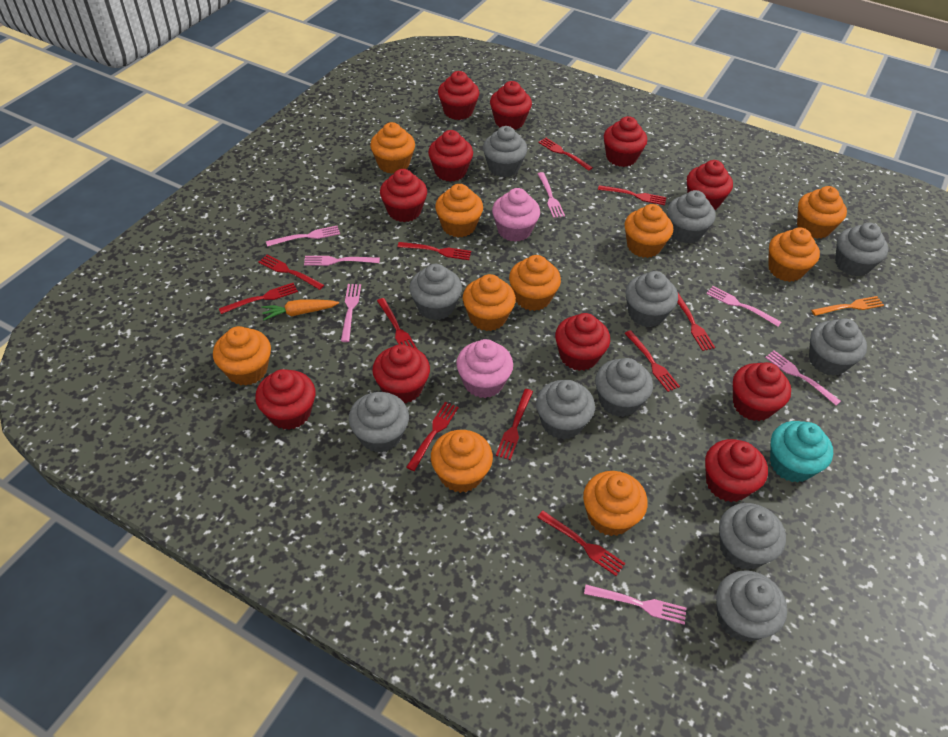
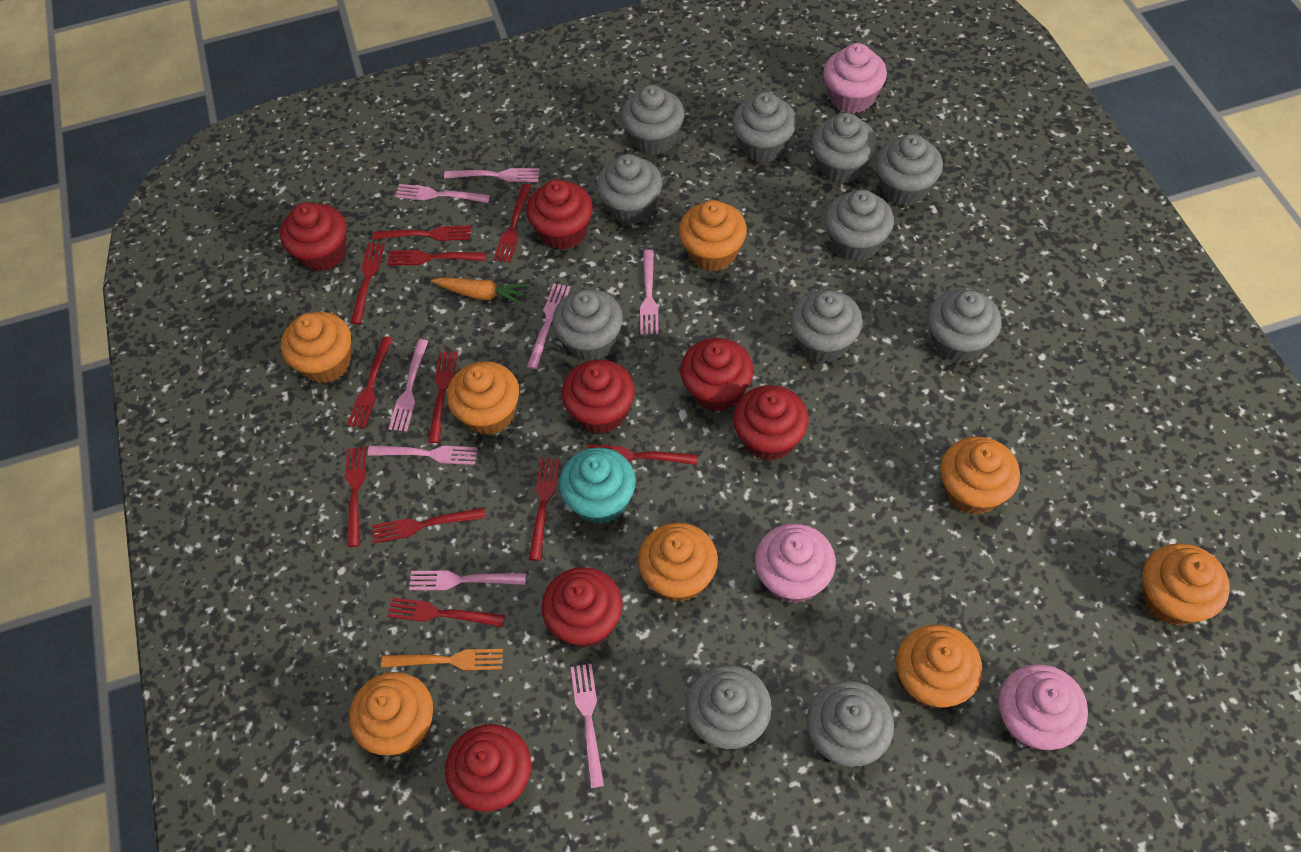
orange cupcake: [213,326,271,386] [370,122,415,174] [431,430,493,493] [435,184,483,237] [463,274,516,331] [509,255,561,311] [583,471,648,536] [624,204,673,258] [768,227,820,282] [797,186,847,239] = 10 -> [281,312,351,383] [349,672,433,755] [447,361,519,435] [638,523,718,602] [679,200,747,271] [896,625,983,708] [940,436,1020,515] [1142,543,1230,626] = 8
pink cupcake: [456,339,513,398] [492,188,540,242] = 2 -> [755,523,836,604] [823,43,887,114] [999,664,1088,750] = 3
pink fork: [266,226,340,247] [304,256,380,266] [341,284,361,342] [538,172,565,218] [584,585,687,625] [706,286,781,327] [765,350,841,405] = 7 -> [367,446,478,465] [389,339,428,432] [395,184,490,203] [409,570,526,590] [444,168,540,182] [527,283,570,369] [571,663,604,788] [640,250,659,335] = 8
red cupcake: [255,369,315,430] [372,344,430,403] [380,169,427,222] [428,130,473,182] [438,71,479,120] [490,81,532,130] [555,313,610,371] [604,116,647,167] [687,160,733,210] [705,439,768,502] [733,362,791,421] = 11 -> [280,202,346,272] [445,724,531,812] [526,179,593,250] [541,567,623,648] [561,360,635,434] [680,338,754,412] [733,385,809,461] = 7

